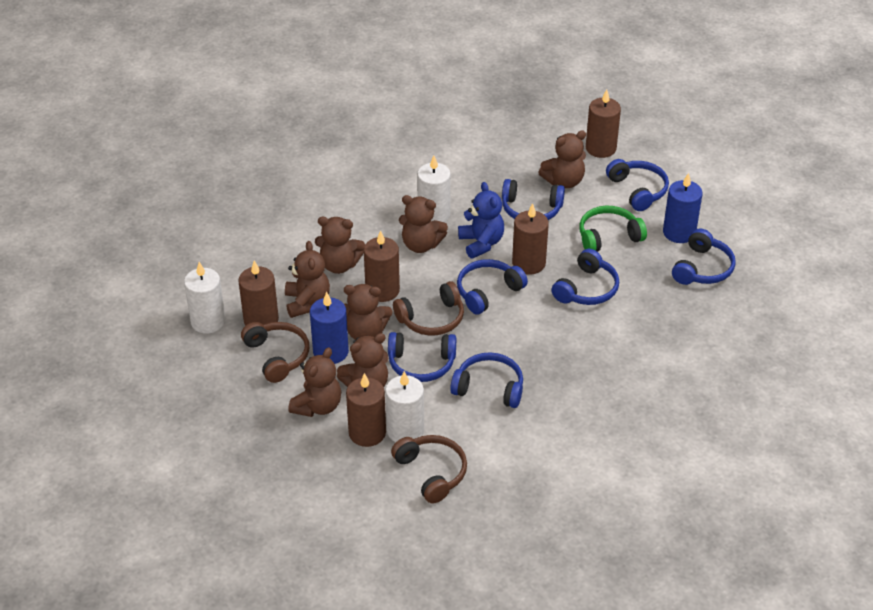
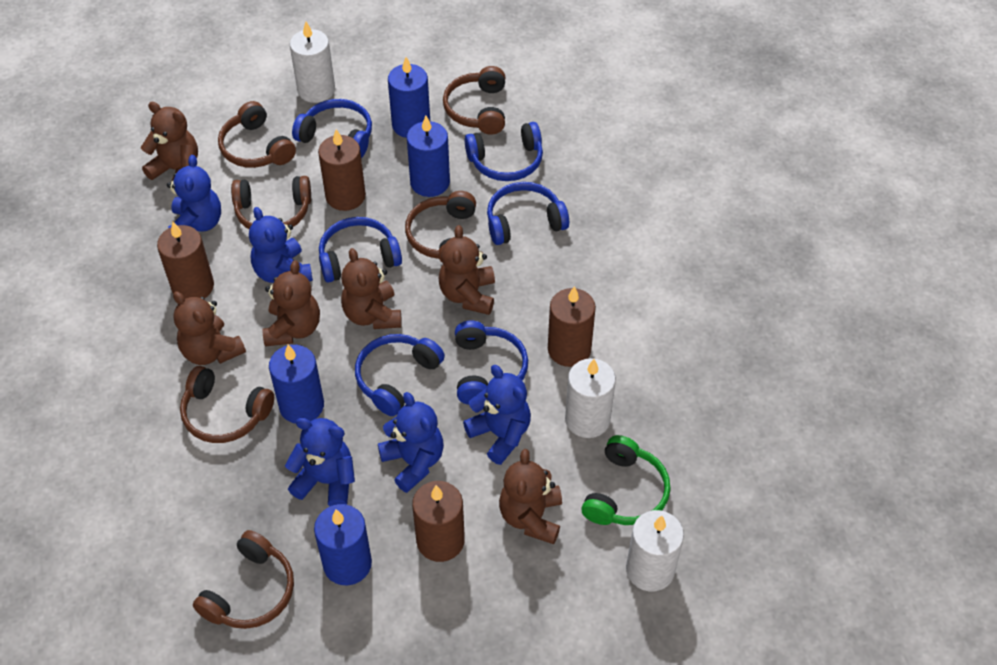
blue candle: [310,292,349,364] [663,173,703,243] = 2 -> [269,345,324,424] [314,504,372,585] [388,57,430,138] [407,116,450,197] = 4
blue headphones: [388,332,456,382] [450,352,523,408] [457,259,528,315] [502,179,565,220] [551,249,619,305] [606,159,669,211] [672,229,736,285] = 7 -> [292,99,372,158] [319,217,402,283] [355,334,445,416] [455,321,528,405] [465,122,543,181] [487,182,569,245] = 6
blue teddy bear: [458,182,504,259] = 1 -> [167,155,221,232] [249,207,313,283] [285,418,355,506] [378,392,444,493] [463,365,531,465] = 5
brown candle: [238,260,279,326] [346,373,386,447] [364,230,400,302] [512,203,549,274] [586,89,621,158] = 5 -> [157,222,214,299] [318,129,366,211] [412,481,465,562] [548,286,596,367] = 4
brown headphones: [241,322,309,383] [391,435,467,504] [393,281,464,336] = 3 -> [180,366,274,443] [193,530,294,629] [218,101,296,168] [231,176,311,229] [405,191,476,262] [443,66,505,135] = 6
brown teddy bear: [285,241,330,318] [288,347,341,417] [315,217,365,274] [337,333,388,387] [344,284,392,340] [399,195,448,253] [538,130,586,188] = 7 -> [141,102,198,182] [173,291,246,365] [262,260,320,346] [341,248,402,329] [439,225,495,315] [499,449,562,544] = 6

